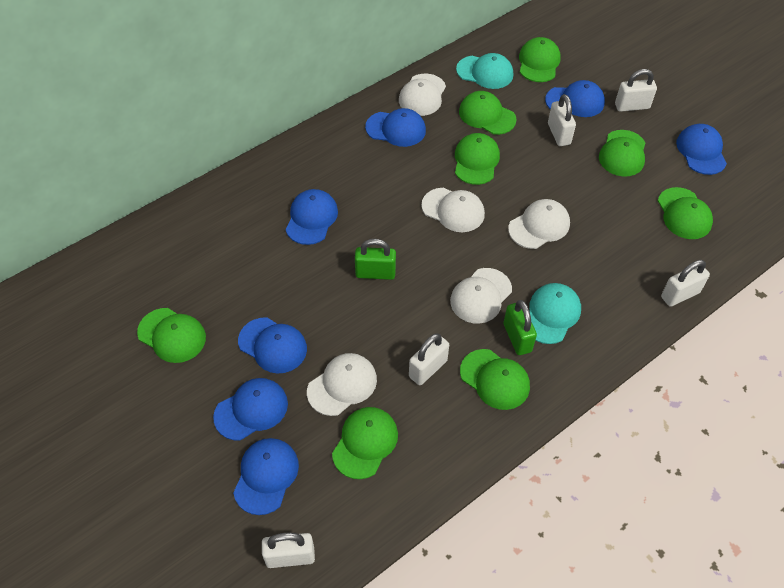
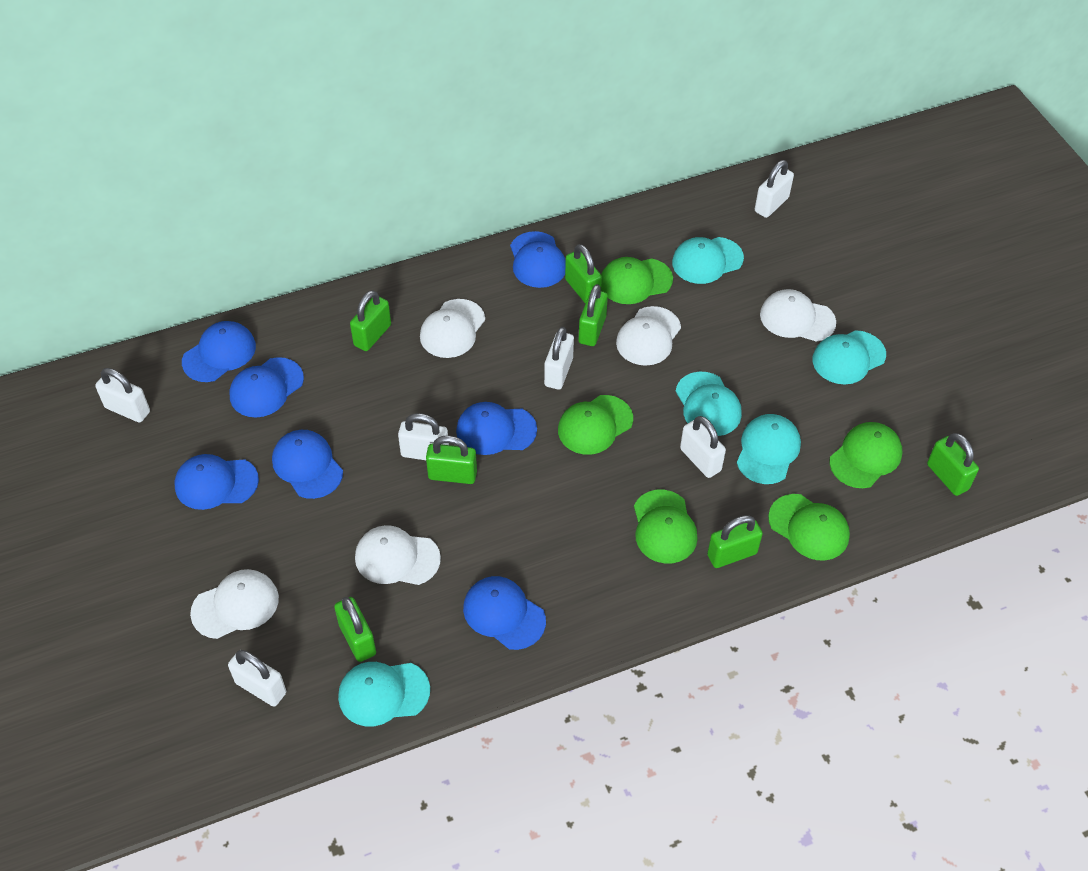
green cap: [137,308,206,363] [332,407,398,479] [455,133,500,185] [459,91,516,135] [460,349,530,410] [519,37,561,82] [599,130,646,177] [658,187,713,239] = 8 -> [558,395,633,455] [601,257,673,304] [634,490,698,563] [768,494,850,561] [830,422,902,488] = 5
green padlock: [355,239,396,280] [503,300,537,355] = 2 -> [334,597,376,662] [350,290,391,351] [426,436,477,484] [565,244,602,304] [579,284,608,346] [707,515,763,568] [927,433,979,496] = 7
turquoise cap: [456,53,513,89] [529,283,581,344] = 2 -> [338,662,430,726] [672,237,744,284] [675,372,742,436] [737,414,801,484] [812,330,886,385] = 5
white padlock: [262,533,315,568] [409,333,449,385] [548,94,576,146] [615,69,657,112] [661,260,710,307] = 5 -> [95,368,150,423] [228,650,286,706] [398,413,449,460] [544,327,574,389] [680,416,726,478] [755,160,794,218] = 6

